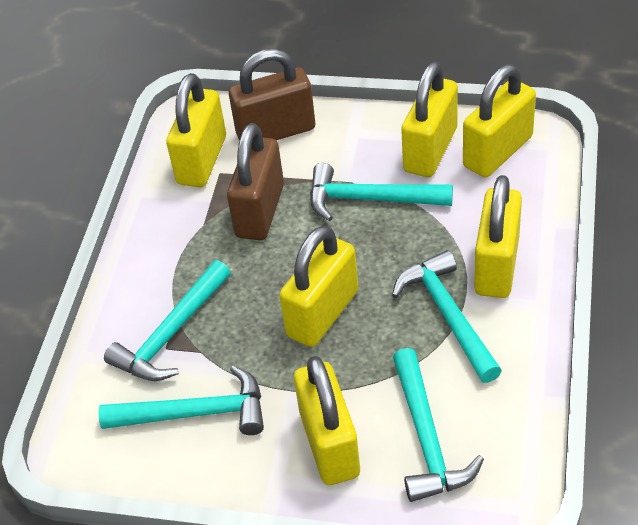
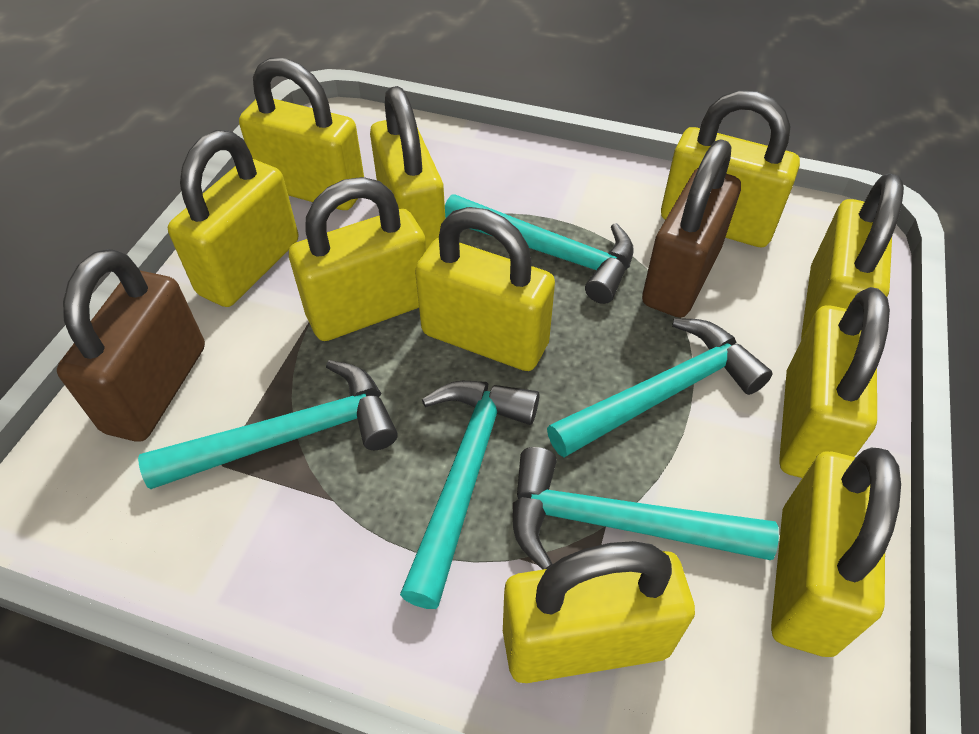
yellow padlock: [166,73,226,187] [279,225,358,347] [294,356,360,485] [401,62,458,177] [463,64,536,177] [474,175,522,298] = 6 -> [168,130,298,307] [239,58,364,210] [289,177,427,341] [370,86,445,249] [415,207,555,371] [503,541,695,683] [661,90,800,247] [771,448,901,657] [779,287,890,478] [801,173,904,341] = 10

